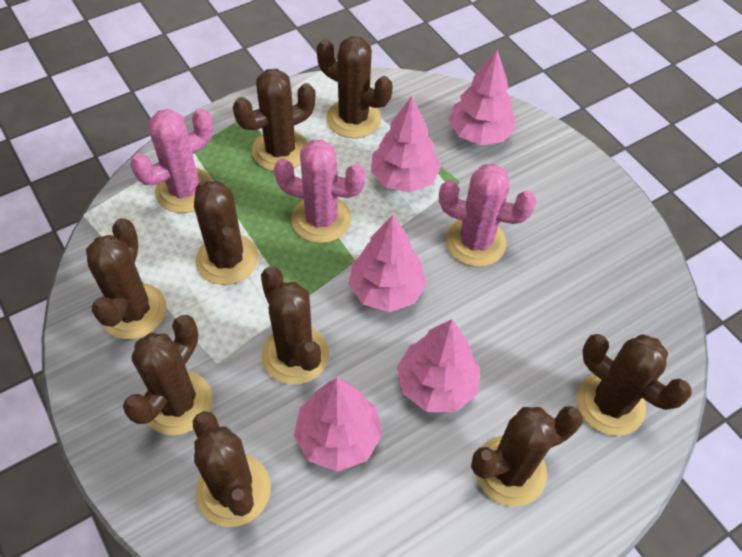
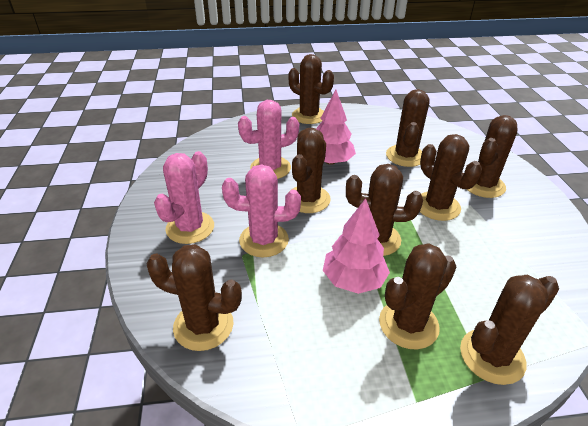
pink tree: [294,378,382,472] [349,215,427,312] [371,96,441,193] [397,319,480,412] [449,50,516,145] = 5 -> [316,90,356,165] [323,198,390,294] = 2

